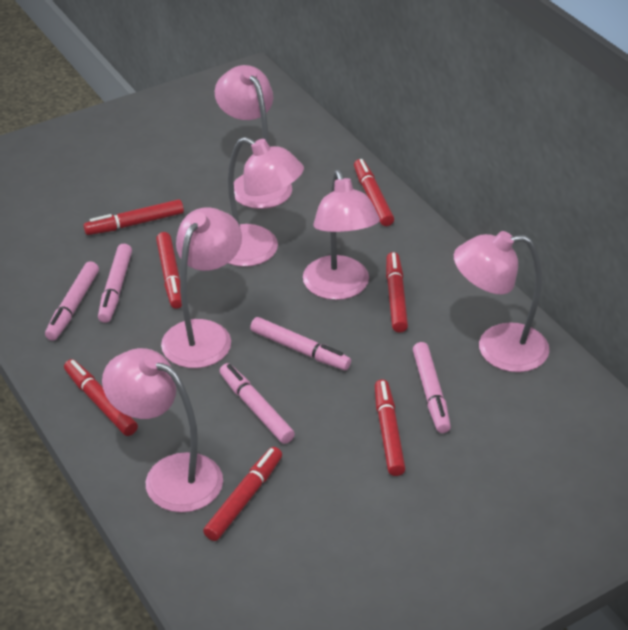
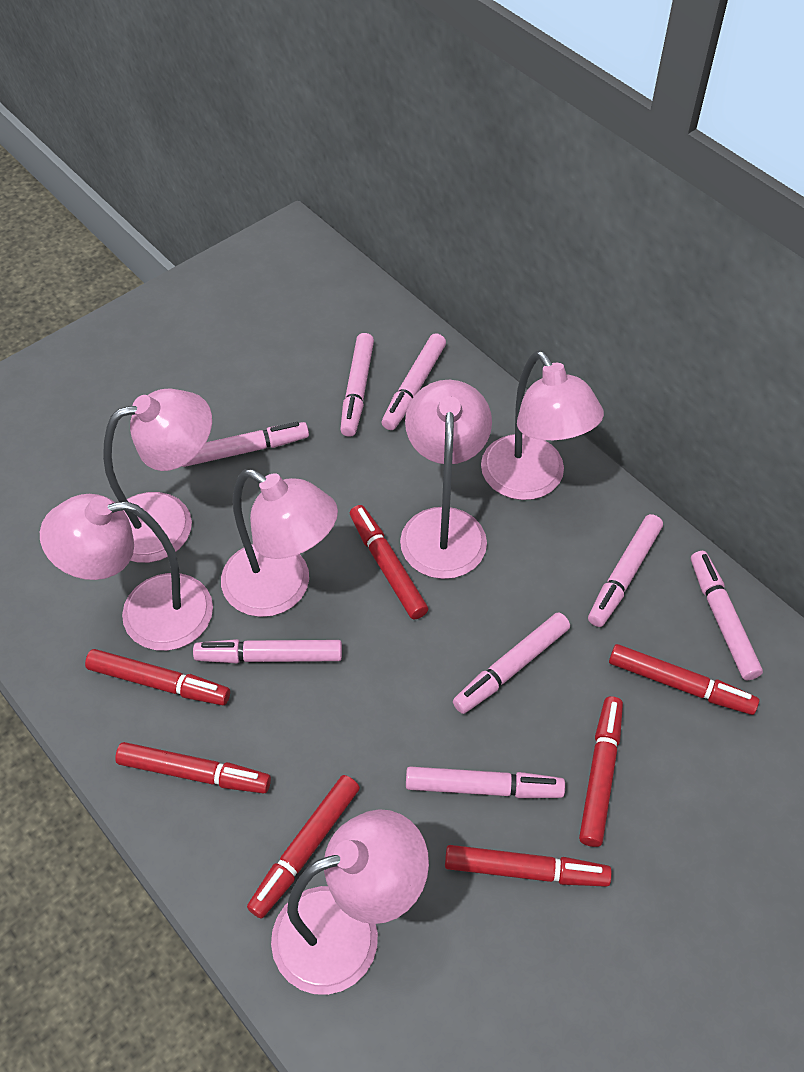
pink marker: [45,261,99,341] [98,244,132,323] [220,363,295,444] [250,317,351,370] [413,342,451,433] = 5 -> [182,422,309,467] [193,639,342,663] [340,333,374,437] [382,333,446,430] [406,766,565,798] [453,612,570,714] [588,514,663,627] [691,551,763,680] = 8

